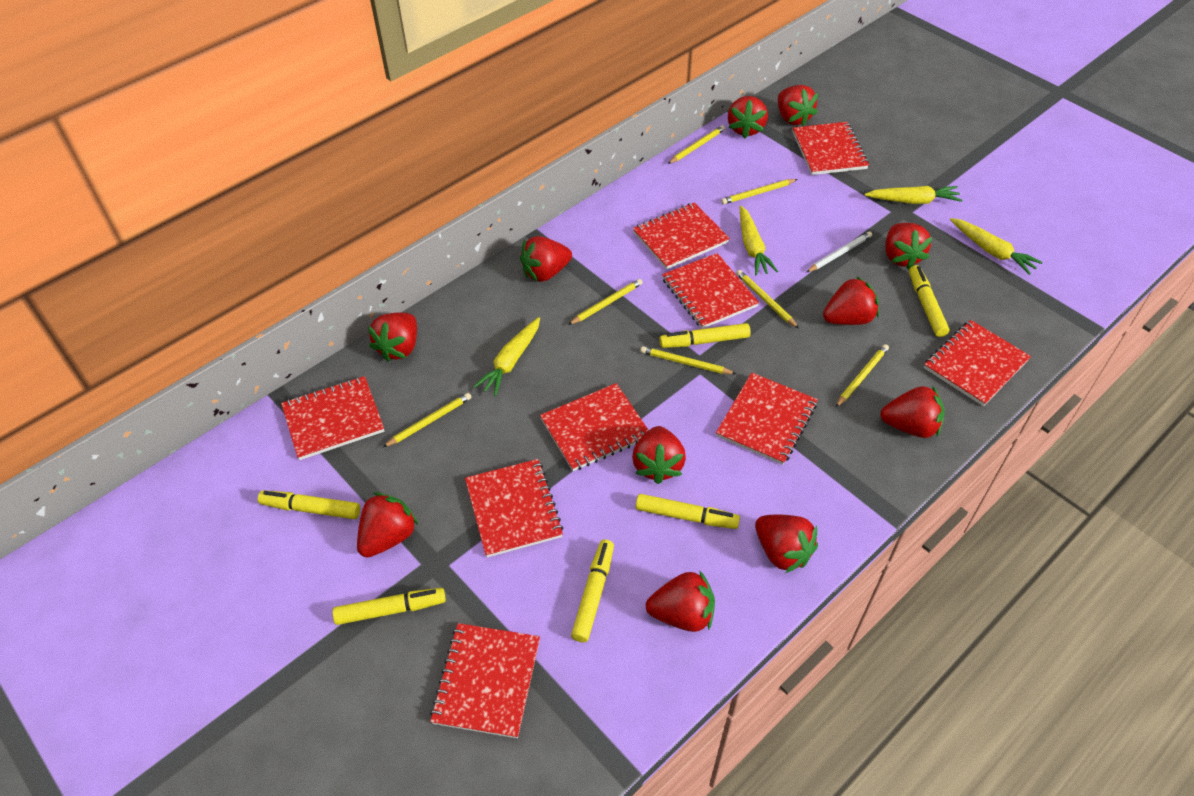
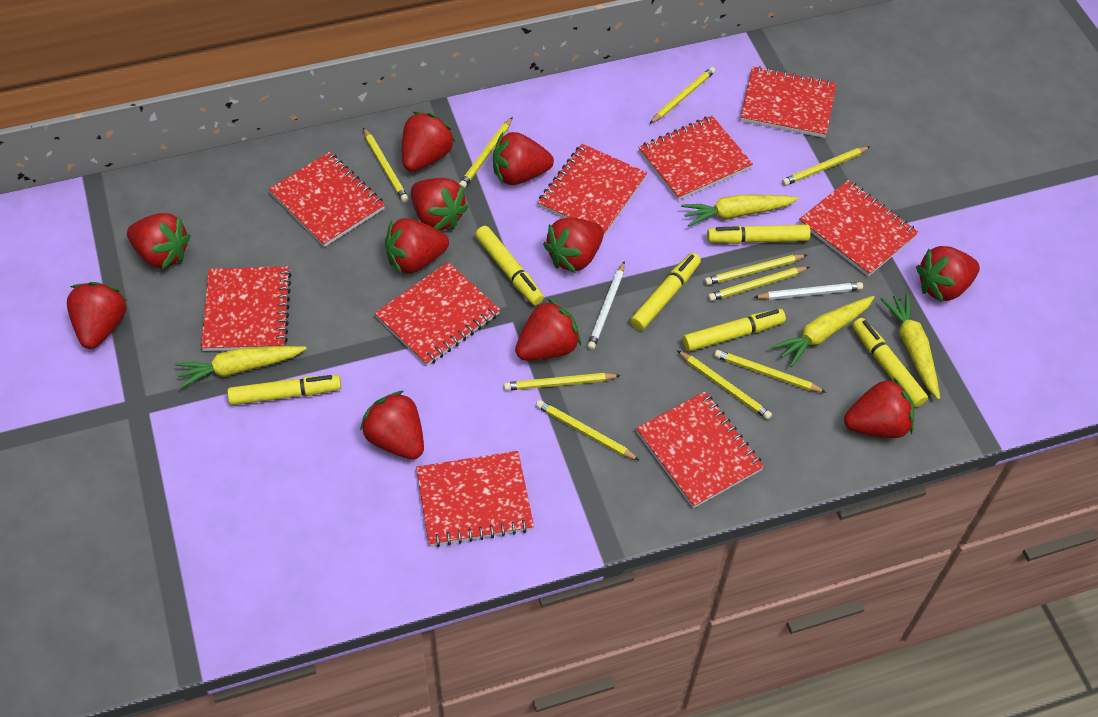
white pencil: [806,231,872,272] = 1 -> [587,261,625,350] [753,282,863,300] = 2
yellow pencil: [383,393,472,447] [568,279,643,325] [640,346,736,374] [668,125,725,164] [721,179,798,204] [736,270,799,329] [836,344,889,407] = 7 -> [363,128,409,202] [459,117,513,188] [504,373,621,391] [536,400,640,461] [649,67,716,124] [677,350,772,420] [704,254,807,285] [708,267,809,301] [714,350,826,392] [782,146,871,186] = 10

